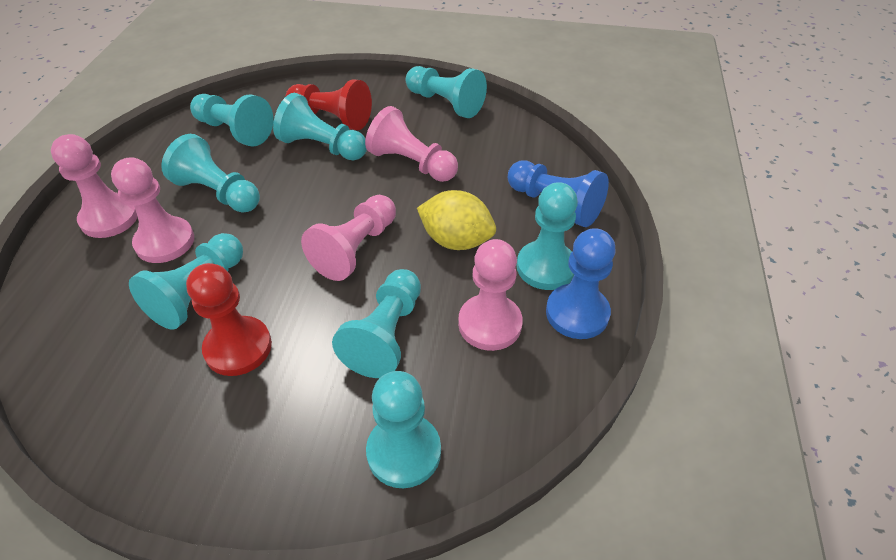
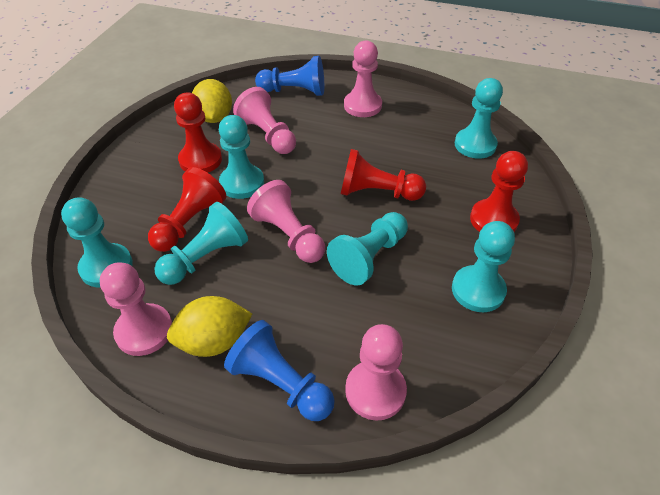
red pawn: [186,263,272,376] [286,79,372,130] = 2 -> [148,167,226,252] [174,93,222,173] [341,149,426,201] [470,151,528,232] = 4
turquoise pawn: [129,233,243,330] [161,134,260,213] [190,94,273,147] [273,93,367,160] [332,269,421,378] [366,371,441,488] [406,66,487,118] [517,182,578,290] = 8 -> [61,197,133,287] [154,202,248,285] [219,115,264,199] [327,212,408,285] [452,221,515,312] [455,78,503,159] = 6
yellow lemon: [417,190,496,250] = 1 -> [167,296,252,357] [192,79,232,123] = 2

